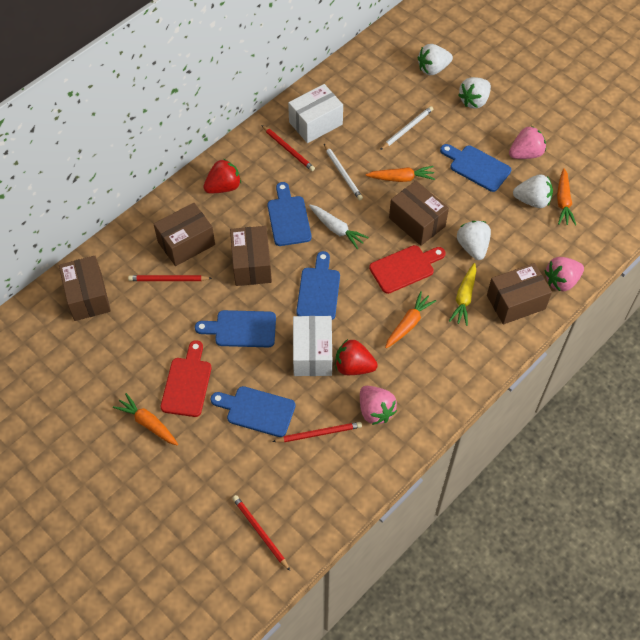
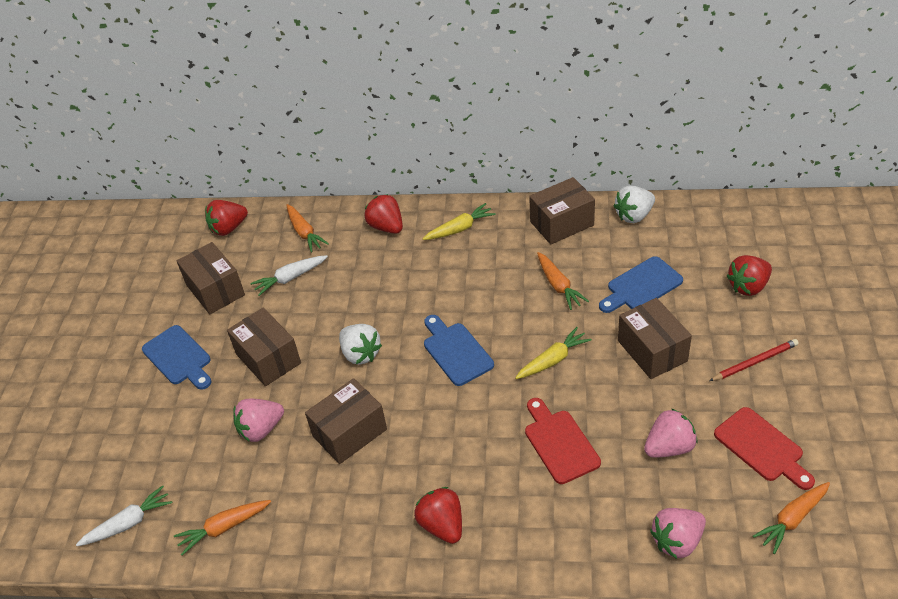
blue cutting board: [195,310,276,347] [211,386,295,437] [267,182,311,246] [296,251,340,320] [440,144,511,192] = 5 -> [142,325,211,390] [424,315,494,386] [599,256,683,313] = 3
red pencil: [128,275,212,281] [232,495,290,571] [261,125,315,171] [272,422,362,442] = 4 -> [709,339,799,381] = 1
red strawberry: [203,159,241,193] [335,339,378,375] = 2 -> [205,200,248,236] [364,194,403,234] [414,487,462,544] [727,255,772,296] = 4
white box: [288,84,343,143] [293,316,332,376] = 2 -> none = 0
white carrot: [309,205,369,249] = 1 -> [76,485,173,546] [250,255,328,296] = 2
white pencil: [324,144,363,200] [380,106,433,150] = 2 -> none = 0
white strawberry: [418,44,453,75] [457,221,491,260] [458,77,491,109] [513,174,553,208] = 4 -> [339,324,382,365] [613,186,655,223] = 2
yellow carrot: [449,263,476,326] = 1 -> [423,203,496,240] [515,327,592,379] = 2

